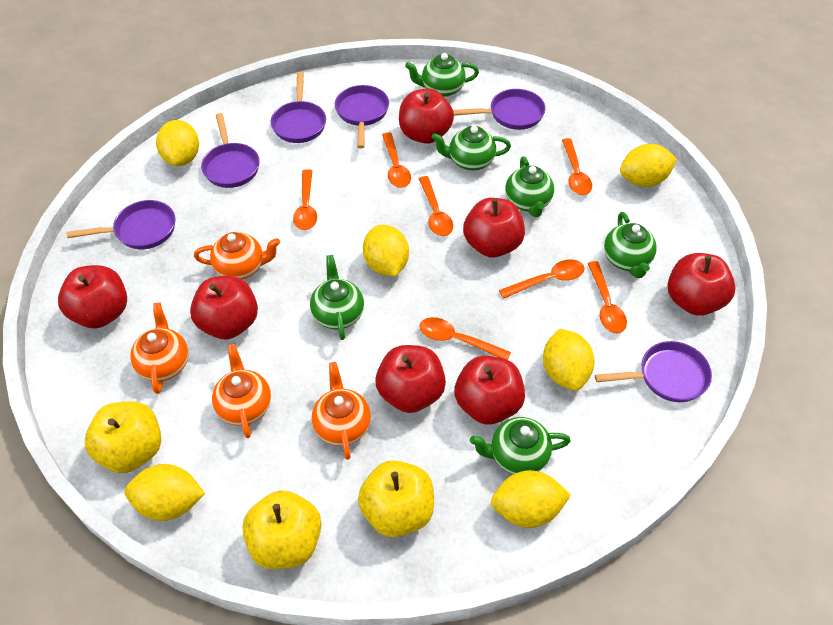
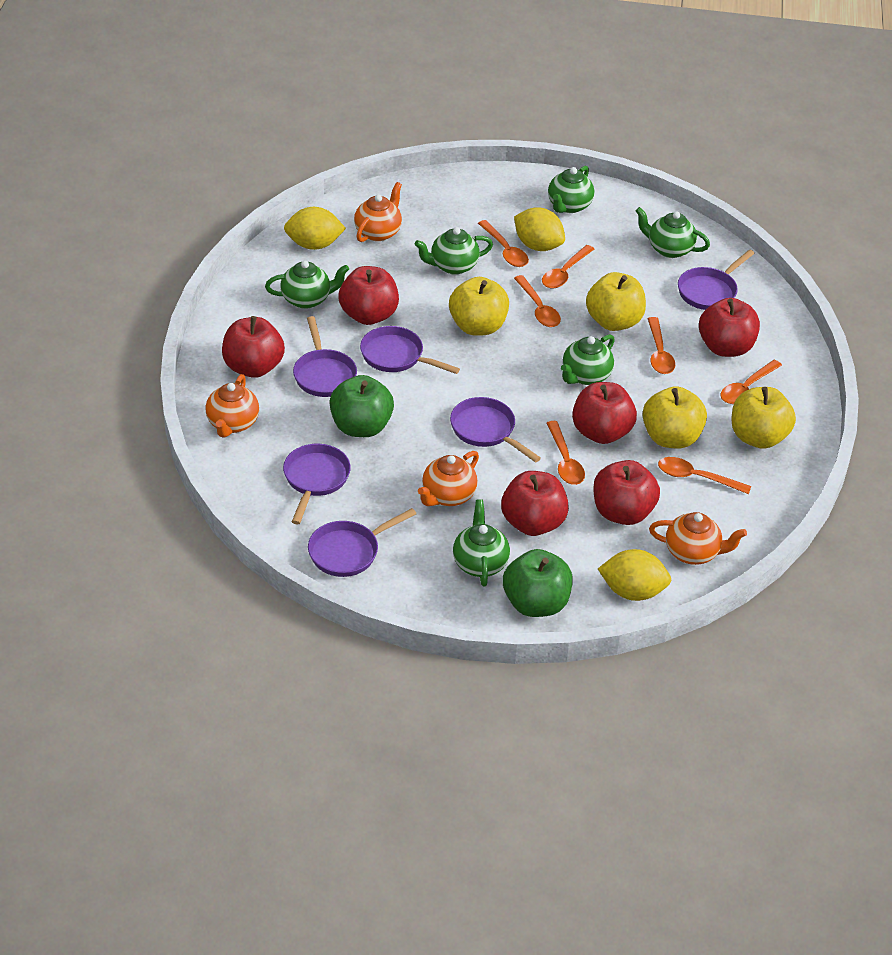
green apple: none = 0 -> [329,375,394,437] [503,549,573,617] = 2
red apple: [58,265,127,328] [190,276,258,339] [375,345,446,413] [399,88,454,144] [454,356,525,424] [463,198,525,257] [668,253,736,316] = 7 -> [222,316,285,378] [339,266,399,325] [501,471,569,536] [572,382,637,444] [593,460,660,525] [699,298,760,357] = 6
yellow apple: [85,402,161,473] [242,490,321,569] [358,460,434,537] = 3 -> [449,277,509,336] [586,272,646,331] [642,386,707,448] [731,387,796,449] = 4
yellow lemon: [124,464,205,521] [156,120,199,166] [363,225,409,276] [491,470,571,528] [543,328,595,391] [620,144,677,187] = 6 -> [284,207,346,250] [514,207,565,251] [598,549,671,601] = 3

